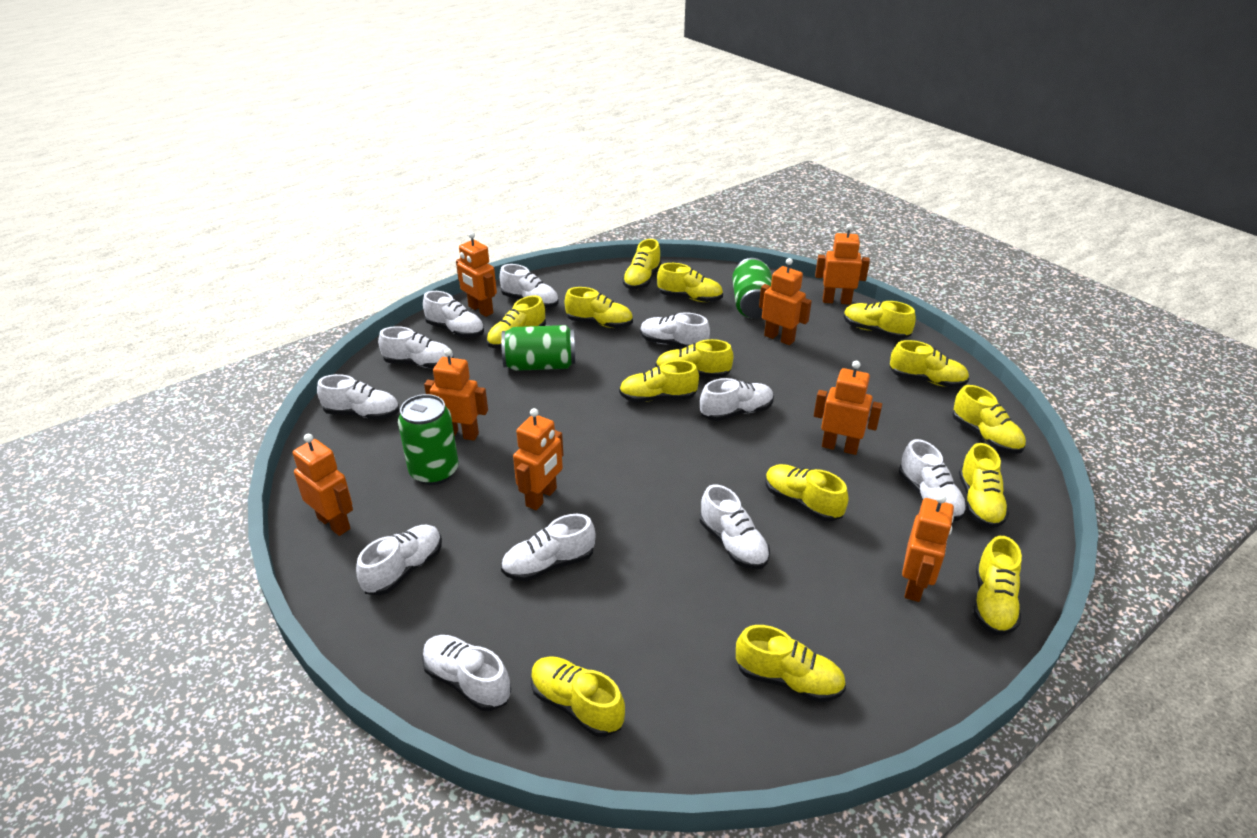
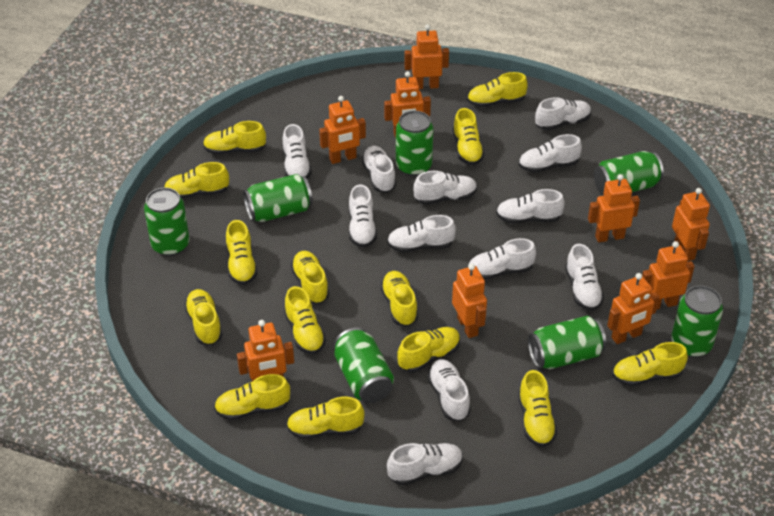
green can: [398,394,459,485] [501,325,575,371] [732,258,772,319] = 3 -> [144,188,190,256] [243,174,313,222] [334,328,394,403] [396,111,434,176] [528,316,606,369] [594,151,664,195] [671,286,723,358] = 7
orange robot: [293,434,353,536] [424,348,488,441] [456,232,497,317] [513,408,563,510] [759,258,812,345] [814,361,882,455] [815,224,870,305] [902,494,954,602] = 8 -> [237,320,294,382] [319,96,366,164] [384,71,431,138] [404,24,449,89] [452,264,487,338] [588,174,640,242] [607,273,659,344] [642,241,695,310] [672,188,710,261] = 9
white shoe: [317,374,399,420] [356,525,442,596] [378,326,454,368] [422,635,511,711] [423,291,484,338] [500,264,559,308] [501,514,596,581] [640,312,710,348] [700,378,774,421] [700,484,770,569] [899,439,967,521] = 11 -> [282,124,312,178] [349,184,377,248] [362,146,396,193] [387,215,456,253] [387,443,463,486] [413,171,477,205] [427,359,471,421] [467,238,536,280] [496,189,565,224] [519,134,582,173] [535,97,591,130] [565,244,604,311] = 12

